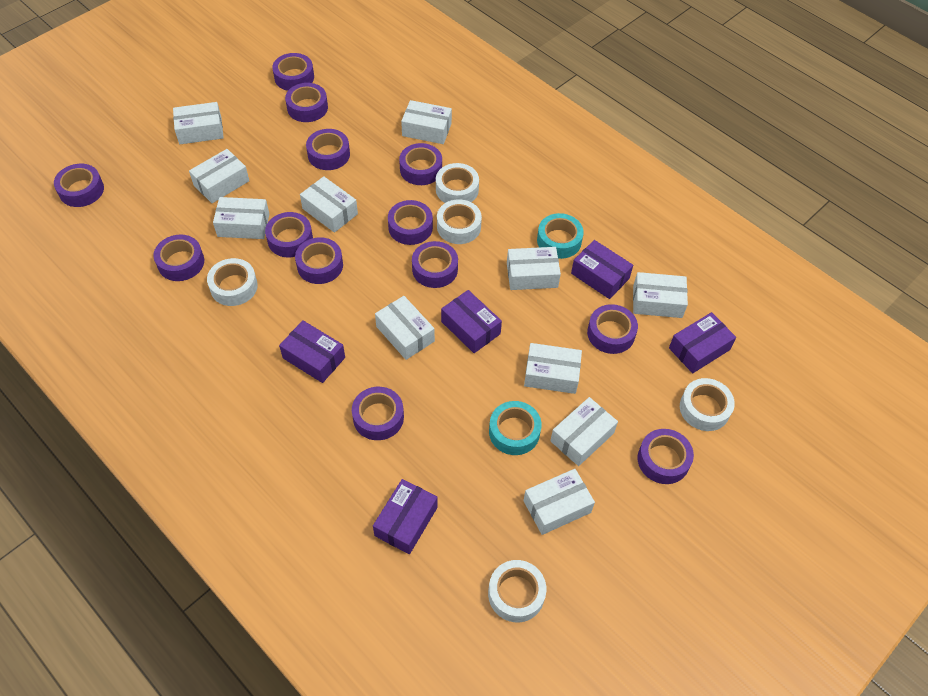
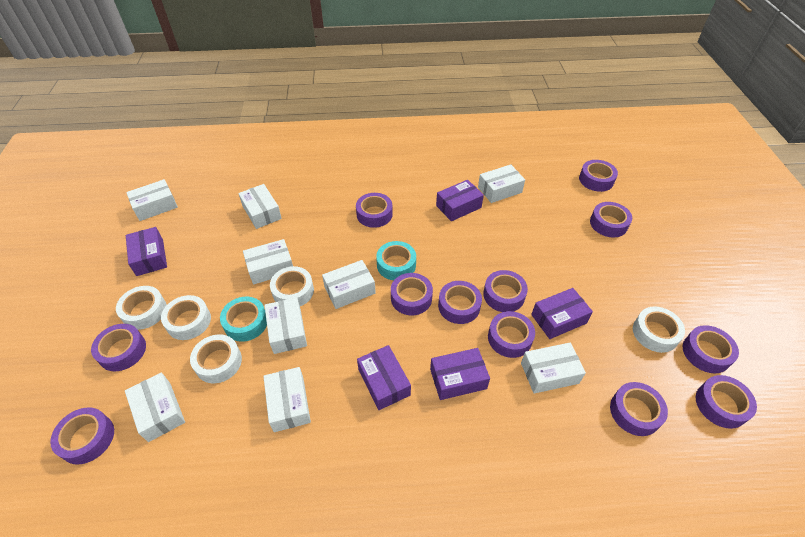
purple tape: [54,164,104,207] [153,235,204,281] [265,212,313,258] [272,53,314,91] [285,83,328,122] [295,237,343,284] [306,129,350,170] [352,387,404,440] [388,200,433,245] [399,143,442,185] [412,241,458,288] [587,304,638,354] [638,429,694,484] = 13 -> [50,407,114,465] [91,324,146,371] [356,193,393,228] [391,273,433,315] [438,281,482,324] [483,270,528,312] [488,311,535,358] [579,160,618,192] [590,202,632,237] [610,382,668,436] [683,325,739,373] [696,375,757,429] = 12
white box: [173,102,224,144] [189,149,249,203] [213,197,269,239] [300,176,358,233] [375,296,435,360] [401,100,452,144] [507,247,561,290] [523,469,595,535] [524,343,582,394] [550,397,618,466] [633,272,688,318] = 11 -> [125,372,185,442] [126,179,178,221] [238,184,282,229] [243,239,293,285] [263,367,311,432] [264,298,307,354] [322,260,376,309] [478,164,525,203] [521,343,586,394] = 9

